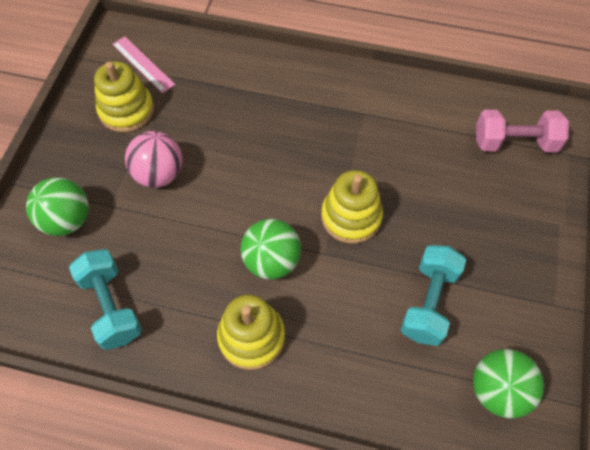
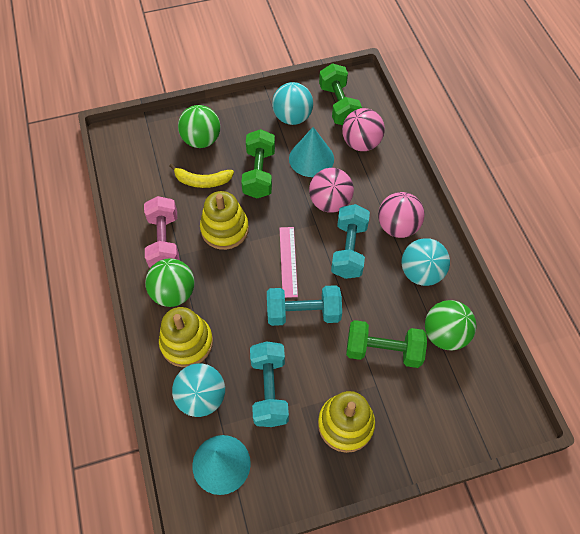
green dumbbell: none = 0 -> [241,129,275,198] [319,63,362,125] [346,320,427,368] = 3
pink ball: [125,131,182,188] = 1 -> [309,168,354,213] [342,108,385,151] [378,192,425,238] = 3
turquoise ball: none = 0 -> [172,363,225,417] [272,82,313,125] [402,238,450,286] = 3
turquoise cone: none = 0 -> [192,435,251,495] [289,127,334,177] = 2
turquoise dumbbell: [69,249,142,350] [401,245,466,346] = 2 -> [250,341,289,427] [267,285,342,326] [331,204,370,279] = 3
yellow banana: none = 0 -> [169,163,234,188] = 1

